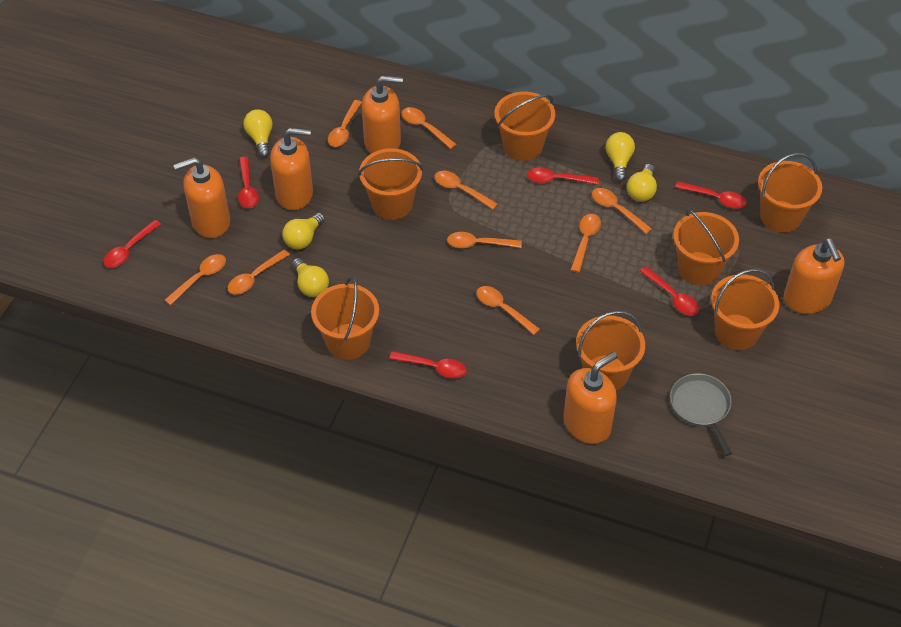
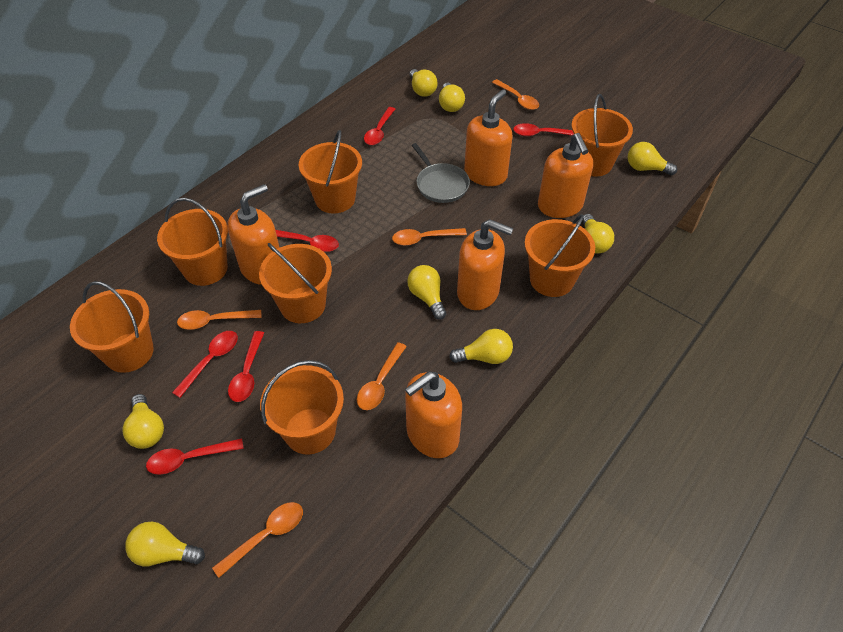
orange spoon: [164,254,226,305] [228,250,290,295] [328,100,362,147] [401,107,457,149] [434,171,498,209] [447,232,522,248] [476,286,540,335] [571,214,601,273] [592,188,652,234] = 9 -> [177,310,262,330] [212,502,303,578] [357,342,407,410] [392,228,467,246] [492,79,539,110] = 5
yellow light bulb: [243,109,272,158] [282,213,325,249] [292,258,329,297] [606,132,635,182] [627,164,657,202] = 5 -> [122,394,164,449] [125,522,205,566] [407,265,446,320] [410,69,438,97] [439,82,465,112] [449,329,513,364] [582,214,614,253] [628,142,677,175] = 8

